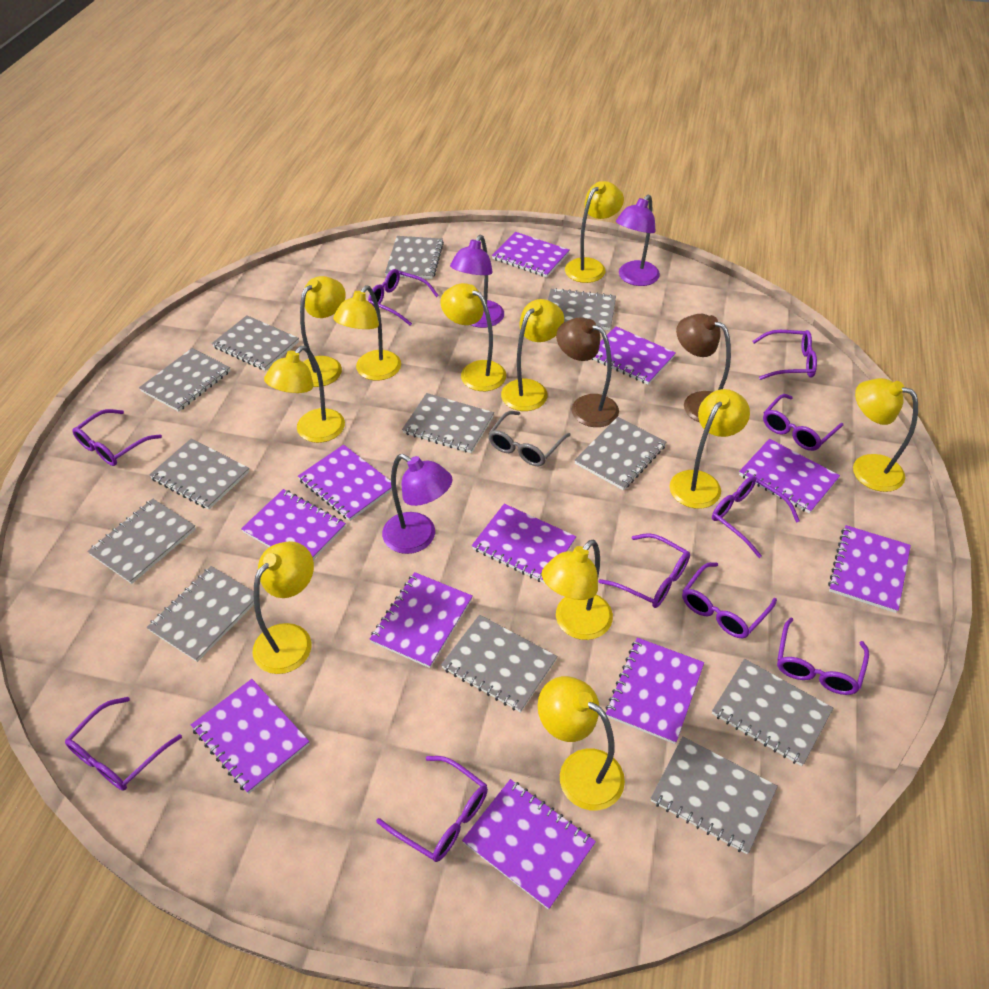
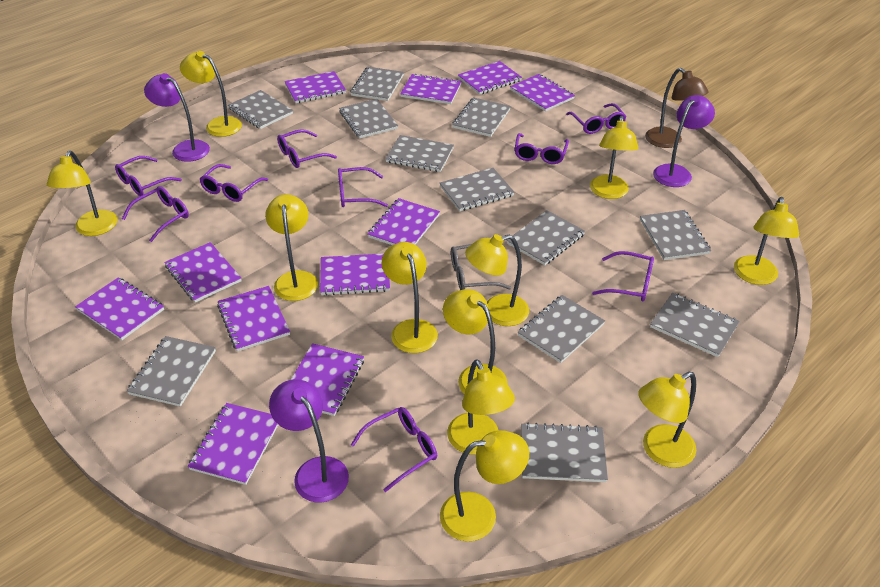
brown lamp: [556,317,619,427] [676,314,731,422] = 2 -> [645,68,709,148] = 1
purple glasses: [65,697,182,791] [72,409,162,466] [368,269,439,326] [376,756,488,862] [598,533,690,608] [682,562,777,638] [712,476,800,558] [752,330,817,380] [763,394,844,451] [777,618,869,695] = 10 -> [115,156,182,196] [122,186,189,242] [199,164,268,202] [277,129,337,168] [338,167,388,207] [351,407,437,492] [515,133,569,164] [566,103,626,134] [592,251,654,301] = 9

